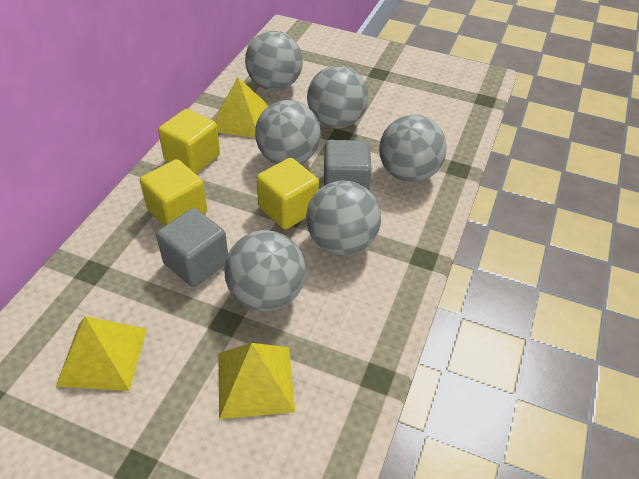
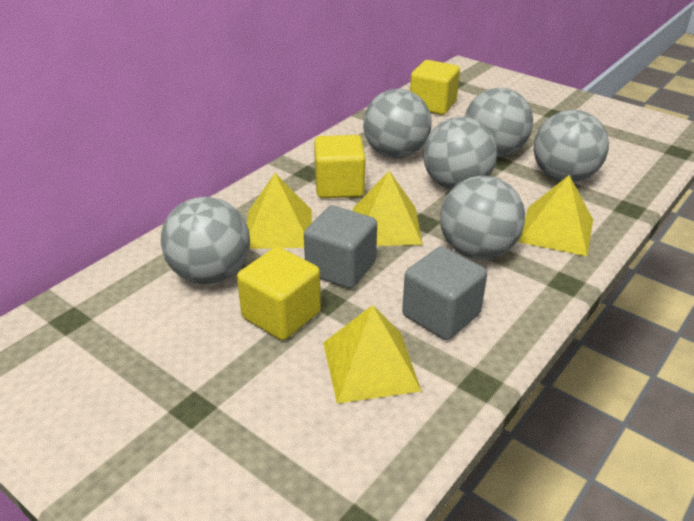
yellow pyramid: [56,316,147,391] [214,77,269,138] [219,343,295,419] = 3 -> [247,173,312,249] [323,305,421,404] [353,171,423,246] [518,175,593,256] = 4

